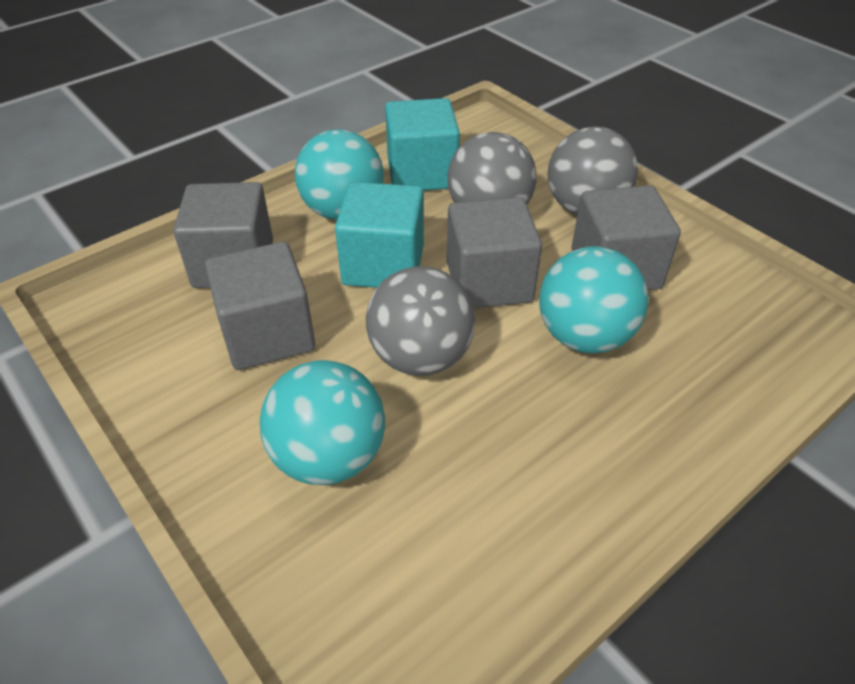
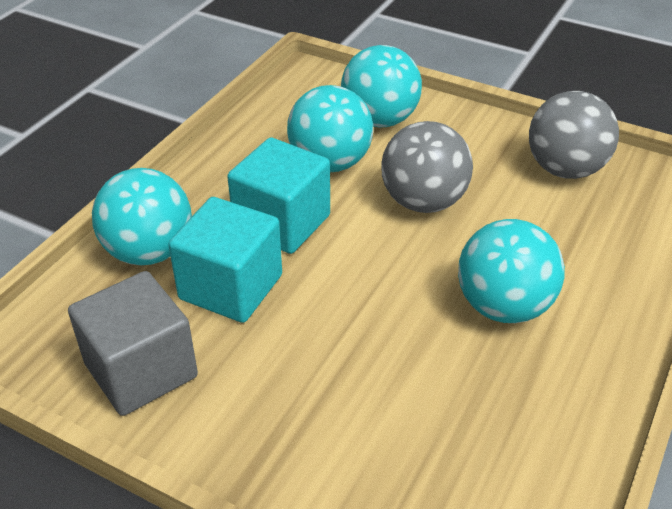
grey ball: [366,266,475,376] [447,132,537,205] [547,127,638,215] = 3 -> [381,121,473,213] [529,91,619,179] = 2
grey cube: [173,182,273,288] [205,242,315,370] [447,197,542,308] [572,185,681,290] = 4 -> [68,271,198,416] = 1
turquoise ball: [260,360,385,485] [295,129,384,220] [539,246,649,353] = 3 -> [92,168,192,265] [287,85,373,172] [341,45,422,127] [458,219,565,323] = 4

